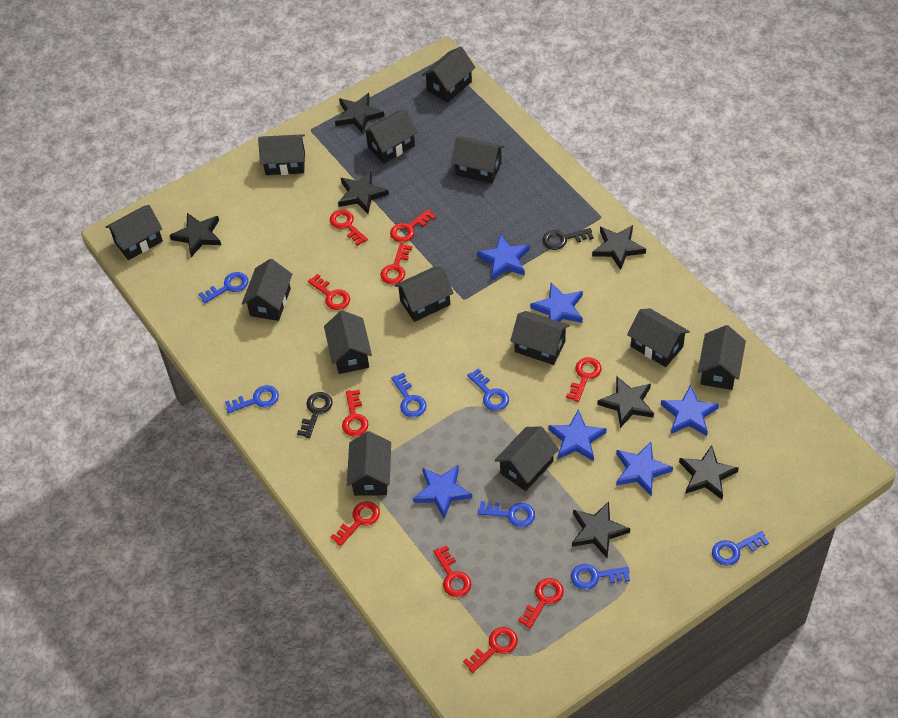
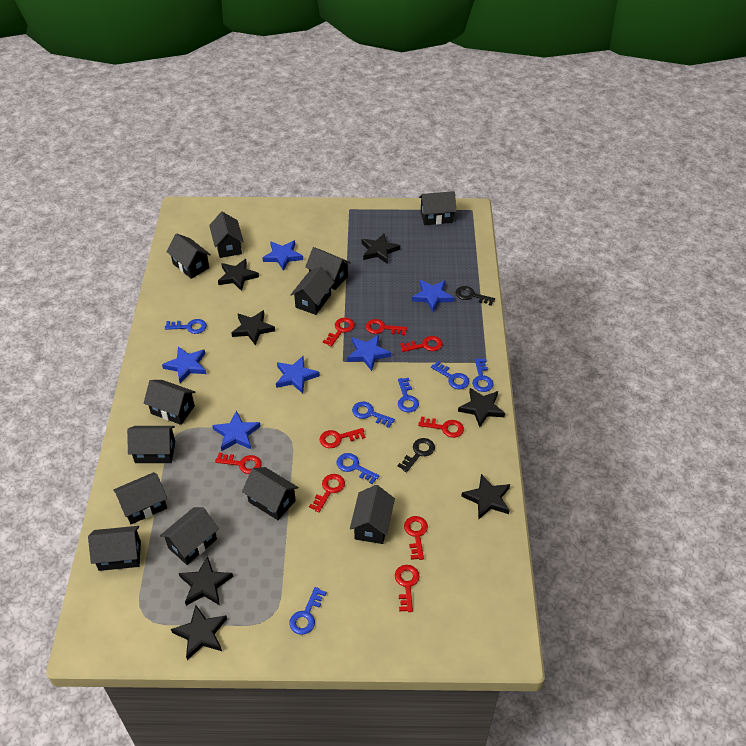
black house: [106,205,163,260] [242,259,292,321] [258,134,305,175] [324,310,372,374] [347,431,391,496] [362,109,418,164] [394,266,453,322] [421,46,475,103] [451,136,505,184] [495,426,559,491] [510,311,570,365] [627,309,690,367] [698,325,746,390] = 13 -> [88,526,141,571] [113,472,167,524] [127,426,175,463] [144,380,196,425] [160,507,219,565] [166,233,211,279] [209,212,244,258] [242,467,299,520] [291,266,334,315] [305,247,351,290] [350,485,395,544] [419,191,457,225] = 12
red key: [308,274,350,310] [330,210,368,246] [331,501,380,546] [342,390,369,436] [381,243,412,284] [390,209,436,242] [433,545,471,597] [463,627,518,673] [518,578,564,629] [566,357,602,402] = 10 -> [215,453,262,474] [309,474,345,513] [319,428,365,448] [323,318,355,347] [366,319,407,335] [395,565,419,612] [400,336,442,352] [404,516,428,560] [418,416,464,438] = 9

